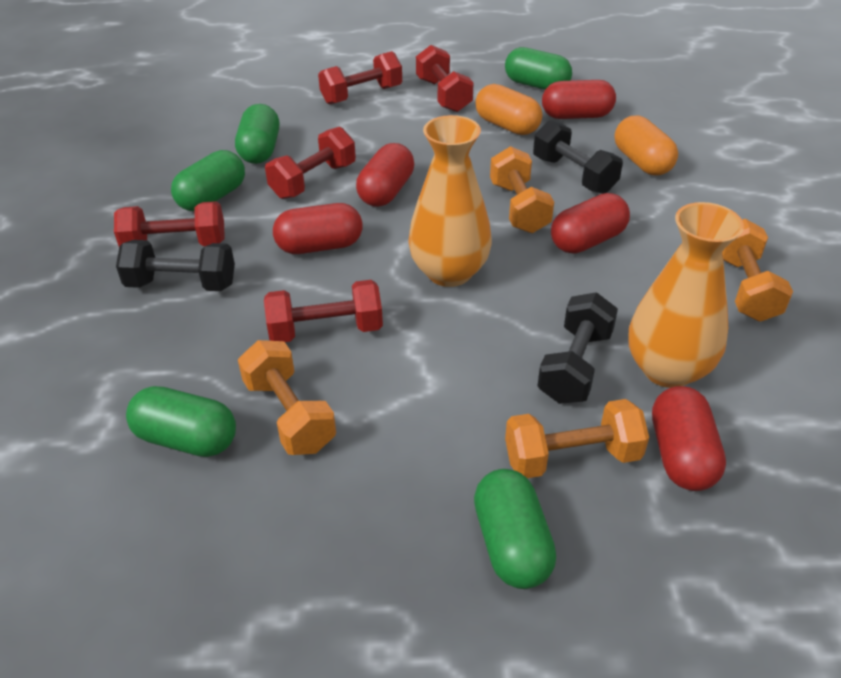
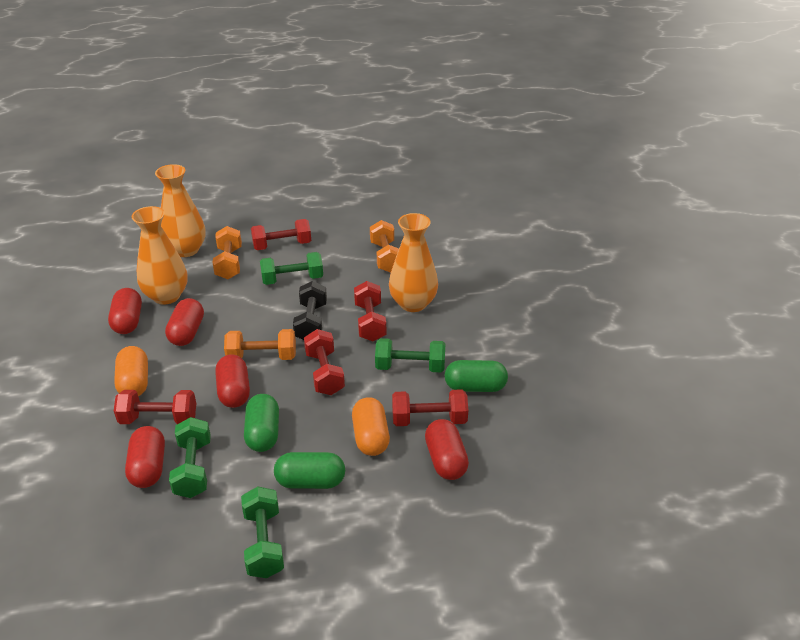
black dumbbell: [116,240,235,291] [533,120,623,194] [538,292,618,404] = 3 -> [293,281,327,340] = 1
green capsule: [126,386,236,457] [171,150,245,211] [235,104,279,164] [474,469,556,589] [505,47,572,90] = 5 -> [244,394,279,452] [274,452,345,489] [445,360,508,392] = 3
green dumbbell: none = 0 -> [169,417,211,498] [241,487,284,578] [260,252,323,285] [375,338,445,372] = 4
orange dumbbell: [238,340,336,455] [490,146,554,233] [505,399,649,478] [722,219,793,322] = 4 -> [213,226,242,279] [224,329,296,360] [370,220,399,272] = 3
orange vase: [408,115,492,287] [628,202,744,388] = 2 -> [131,206,188,305] [155,164,206,257] [389,213,438,312] = 3

